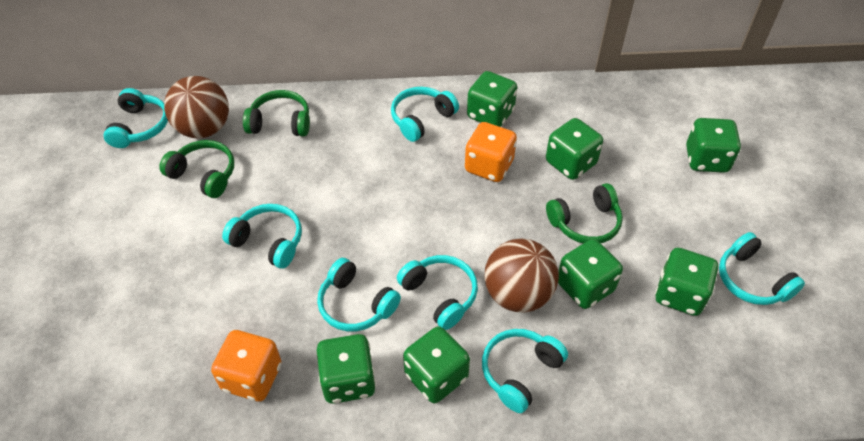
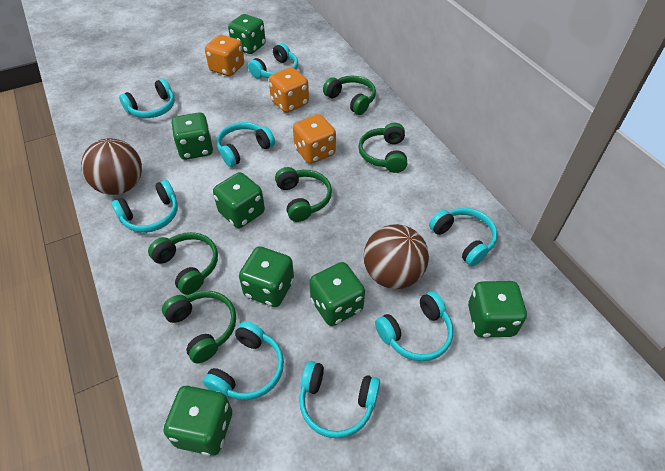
green headphones: [159,140,234,198] [243,90,310,137] [546,183,623,243] = 3 -> [148,232,218,295] [162,291,236,363] [275,167,332,222] [323,76,376,115] [358,123,407,173] = 5
orange dice: [211,330,281,402] [465,122,517,182] = 2 -> [205,35,244,76] [269,67,309,113] [293,114,336,164] = 3
turquoise headphones: [103,88,168,148] [222,204,302,269] [317,258,401,331] [391,87,459,142] [397,255,478,330] [482,329,568,413] [719,232,805,305] = 7 -> [111,180,178,233] [119,79,175,118] [203,321,284,400] [216,122,275,167] [248,43,298,79] [299,361,380,439] [375,291,453,361] [429,208,498,266] = 8

